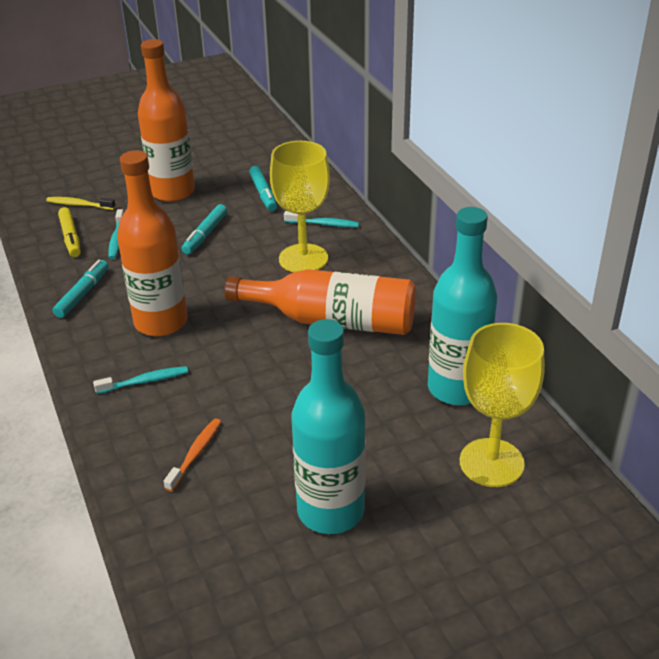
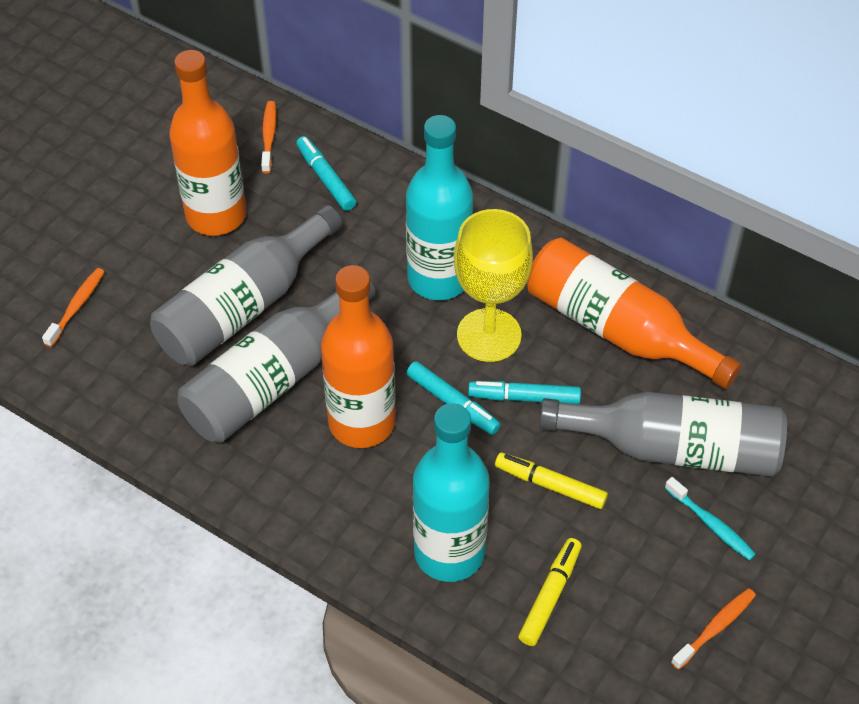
grey bottle: none = 0 -> [150,205,342,366] [178,281,376,443] [539,392,787,477] = 3
orange toothbrush: [164,418,221,492] = 1 -> [42,268,105,347] [261,101,276,173] [671,588,756,670] = 3
turquoise toothbrush: [93,366,188,394] [108,209,124,259] [284,211,359,227] = 3 -> [665,477,756,561] = 1
yellow goblet: [270,141,330,272] [460,323,545,487] = 2 -> [454,209,533,362] = 1
yellow marker: [58,207,81,257] = 1 -> [495,453,608,509] [518,538,582,646] = 2
yellow toothbrush: [46,197,116,210] = 1 -> none = 0

